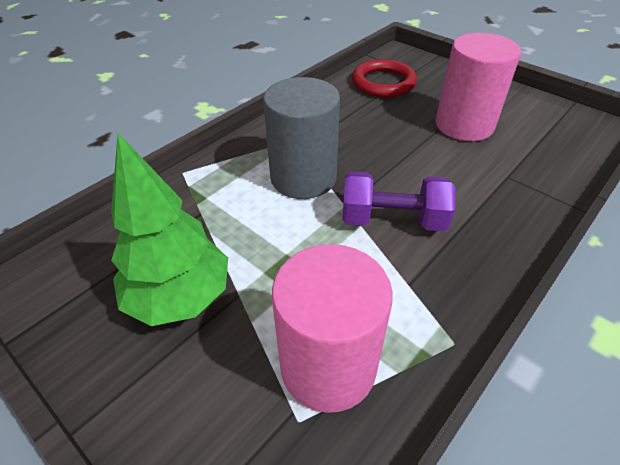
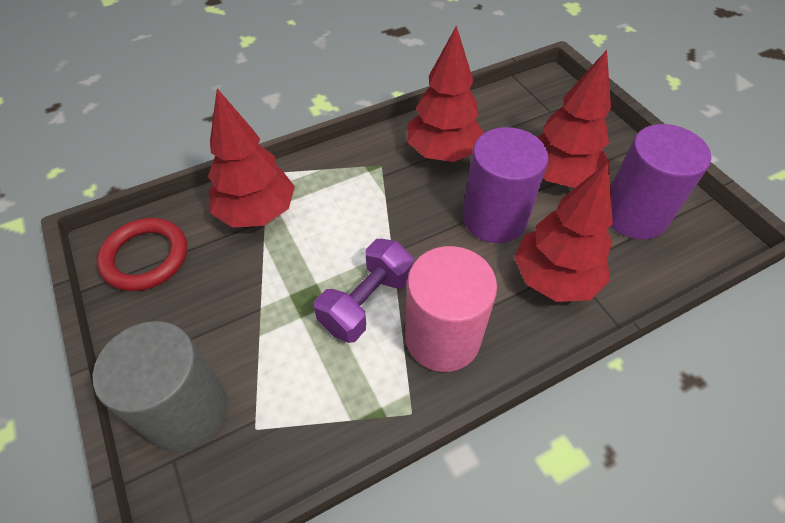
green tree: [111,133,228,326] = 1 -> none = 0
pink cylinder: [272,244,393,413] [435,33,521,141] = 2 -> [405,246,497,372] = 1
purple cylinder: none = 0 -> [462,127,549,243] [611,124,711,240] = 2
red tree: none = 0 -> [208,89,295,228] [407,25,484,162] [514,161,613,302] [537,50,611,188] = 4

